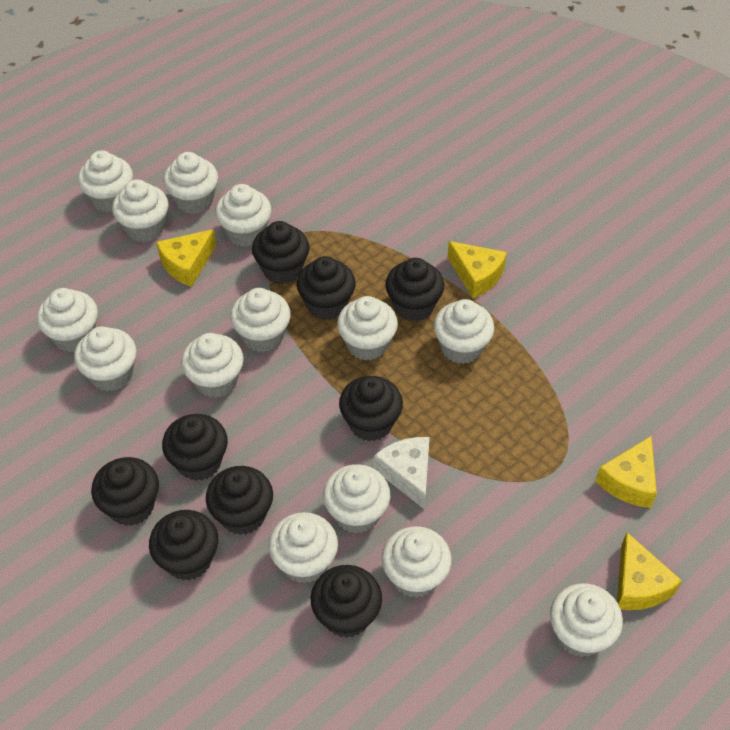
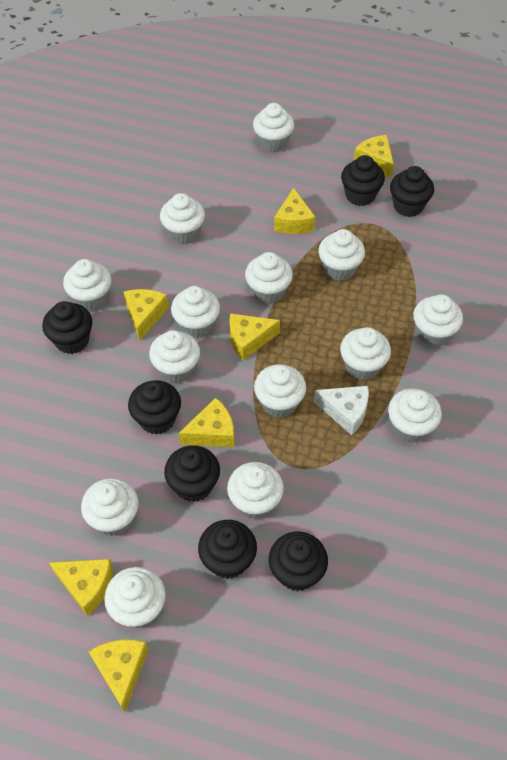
black cupcake: [91,457,159,526] [149,510,218,580] [162,414,228,481] [206,466,273,535] [252,221,310,284] [297,256,356,320] [311,565,382,638] [339,376,403,441] [385,258,444,322] = 9 -> [42,301,92,354] [128,380,181,435] [164,445,220,502] [198,520,257,579] [269,532,328,591] [341,155,385,206] [390,166,434,217] = 7
yellow cheese: [156,229,217,287] [447,241,507,299] [596,436,657,508] [617,532,682,610] = 4 -> [49,559,113,616] [88,639,149,712] [123,289,169,341] [179,398,234,447] [229,313,280,360] [274,188,316,234] [354,135,394,178] = 7

